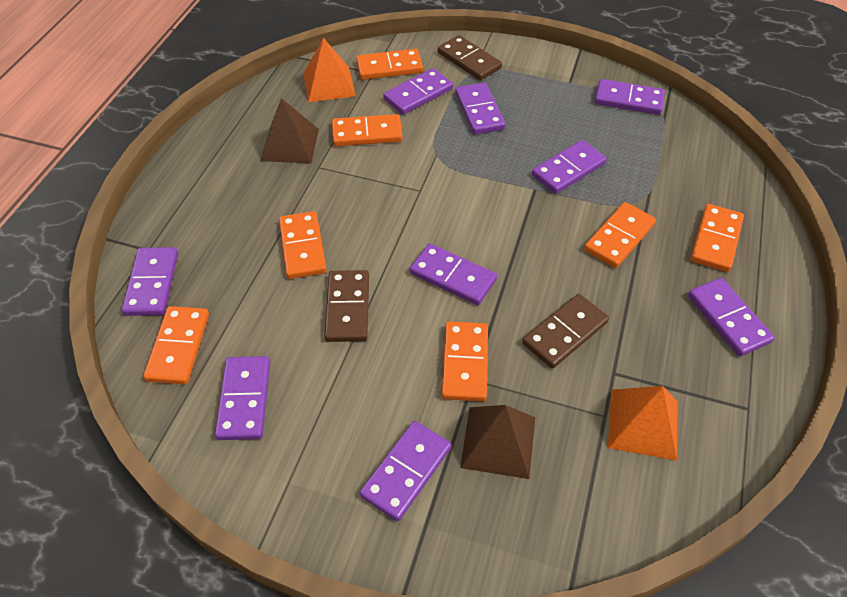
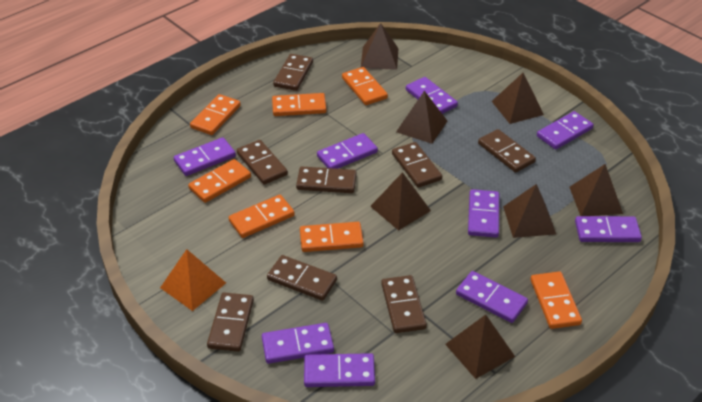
brown domino: [324,270,369,342] [438,35,502,80] [522,294,609,369] = 3 -> [207,293,254,352] [237,140,288,185] [267,255,337,301] [273,54,313,91] [296,167,357,193] [381,275,427,333] [392,142,442,188] [478,129,536,173] = 8
brown pyramid: [261,98,319,163] [460,405,535,479] = 2 -> [361,23,398,70] [370,172,431,231] [396,91,447,144] [445,315,515,379] [492,73,544,124] [503,184,556,238] [569,164,623,216] = 7
orange pyramid: [303,38,356,102] [608,386,677,461] = 2 -> [160,249,226,311] = 1

